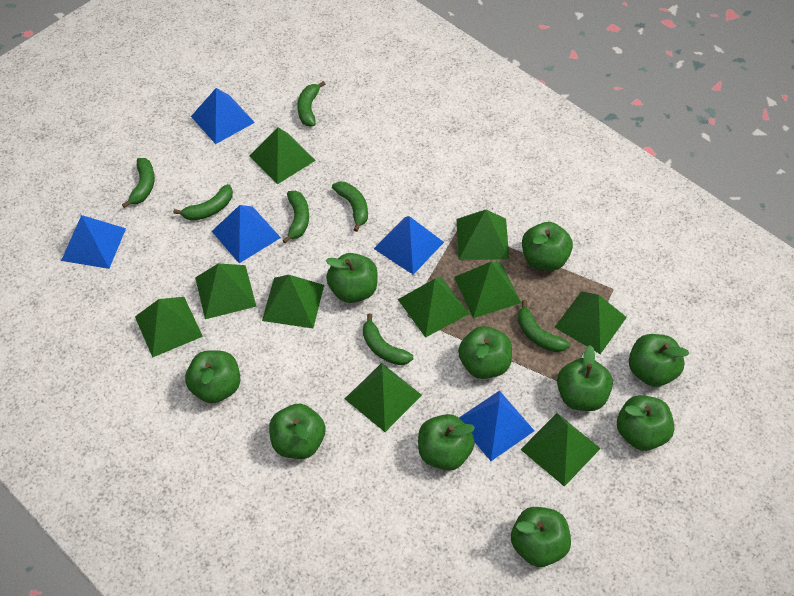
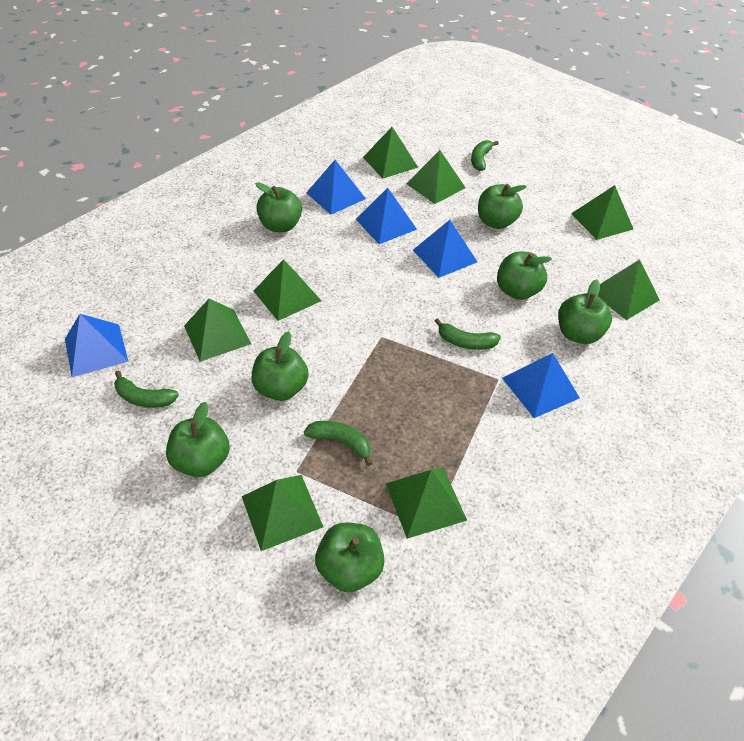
green apple: [185,350,241,403] [269,404,326,459] [326,253,378,303] [418,414,475,470] [458,326,512,379] [511,507,571,567] [522,222,573,271] [557,345,613,411] [617,395,674,451] [629,334,689,387] = 10 -> [166,402,230,477] [252,331,308,401] [255,182,302,232] [315,523,385,592] [478,184,527,229] [497,252,552,300] [558,279,612,344] = 7
green banana: [122,158,155,208] [173,184,233,221] [282,191,309,243] [297,81,325,126] [332,182,368,232] [363,313,413,365] [518,300,570,352] = 7 -> [114,370,179,408] [304,421,372,466] [435,318,501,350] [471,140,499,171] = 4
green pyramid: [135,297,203,358] [195,263,257,319] [250,127,316,184] [262,275,324,328] [345,363,422,432] [398,277,470,338] [454,262,521,318] [456,210,509,260] [520,413,601,487] [554,291,627,354] = 10 -> [184,299,251,362] [242,475,323,551] [254,259,321,321] [363,127,418,178] [386,467,467,539] [406,150,465,204] [571,185,633,240] [598,259,659,320] = 8

